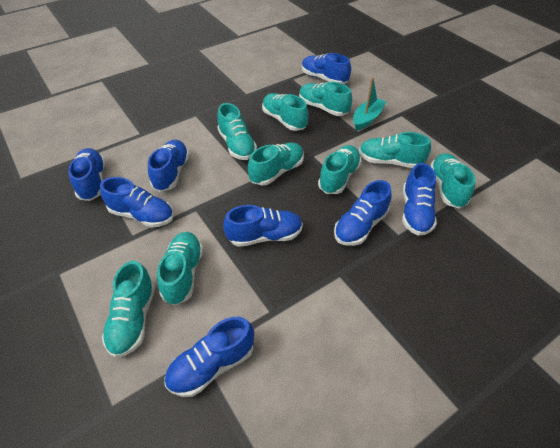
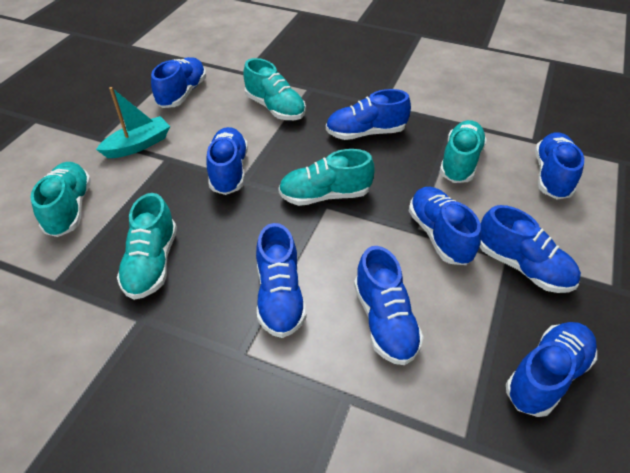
blue shoe: [68,148,105,201] [100,177,174,228] [148,140,190,192] [165,317,254,397] [223,205,303,247] [302,53,351,84] [334,180,391,246] [402,163,437,236] = 8 -> [151,57,206,108] [206,127,248,195] [256,223,307,338] [326,89,411,140] [354,246,424,365] [409,187,481,265] [480,205,581,293] [506,322,597,417] [535,132,584,199] = 9
turquoise shoe: [102,261,155,358] [157,232,203,305] [217,103,257,160] [248,142,304,185] [262,93,309,131] [299,82,352,116] [318,145,362,194] [359,132,431,168] [430,153,475,209] = 9 -> [31,162,91,237] [117,193,177,300] [243,58,306,120] [278,149,374,206] [440,120,487,183] = 5

